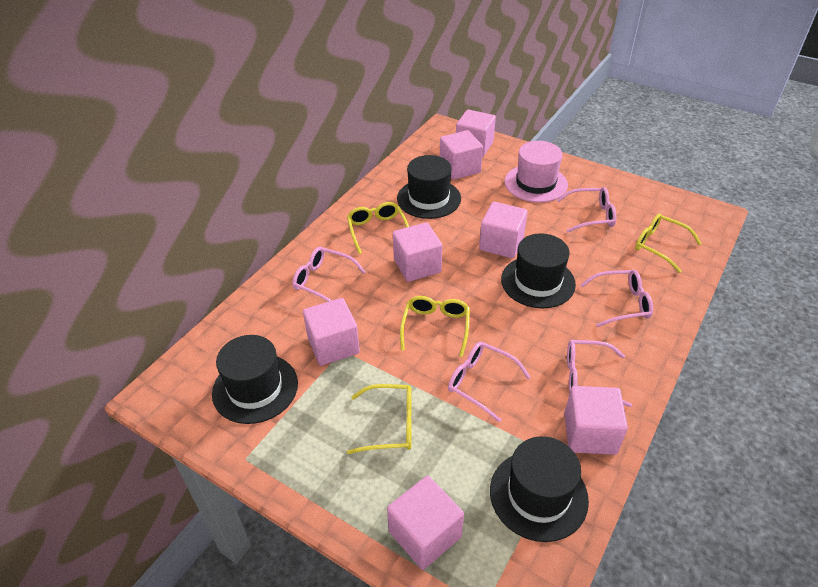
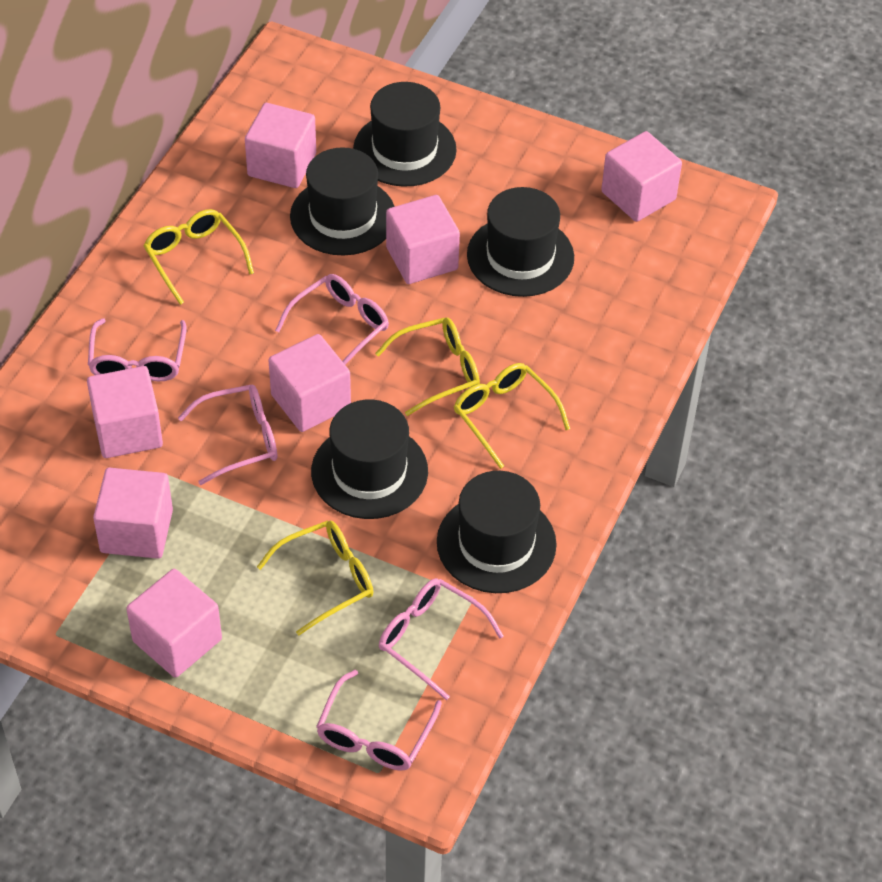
black hat: [212,335,298,424] [397,155,461,219] [490,436,589,542] [501,233,576,308] = 4 -> [290,147,395,256] [311,399,428,519] [353,82,457,187] [437,471,557,593] [467,187,574,297] = 5
pink hat: [505,141,568,202] = 1 -> none = 0

